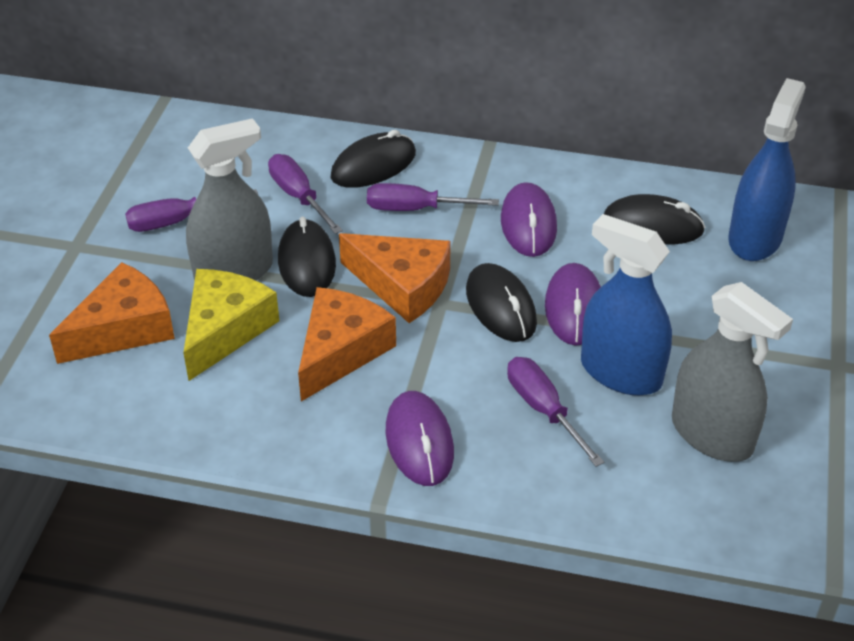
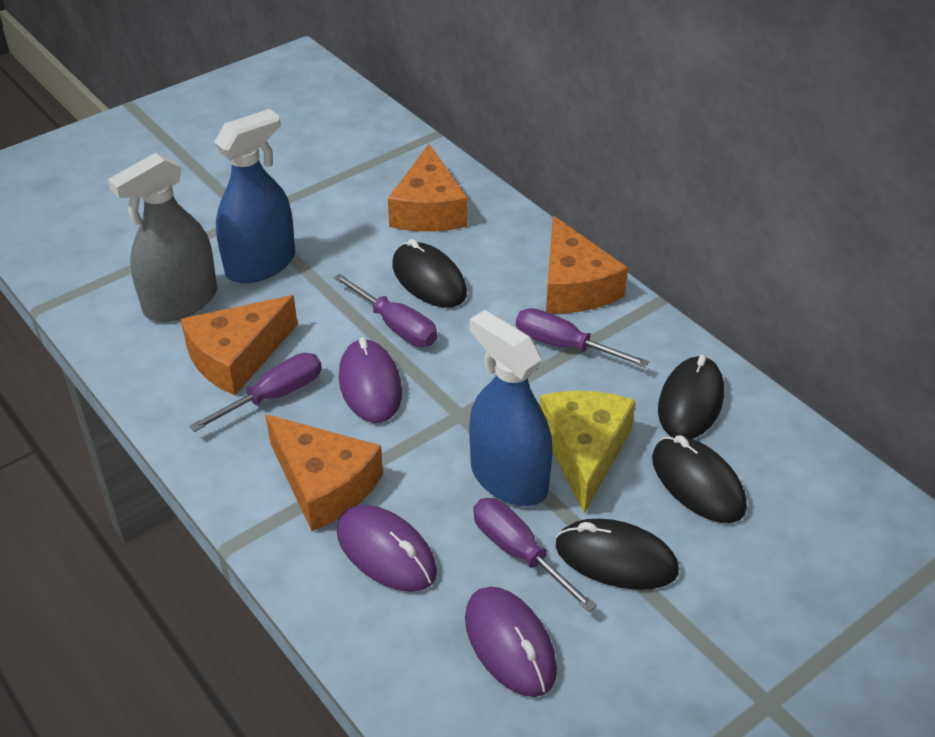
grey spray bottle: [186,118,273,281] [672,282,793,462] = 2 -> [108,153,217,322] = 1
orange cheese: [49,262,175,364] [298,287,396,401] [339,233,451,323] = 3 -> [181,295,298,395] [265,414,383,531] [388,144,468,232] [546,216,628,313] = 4

